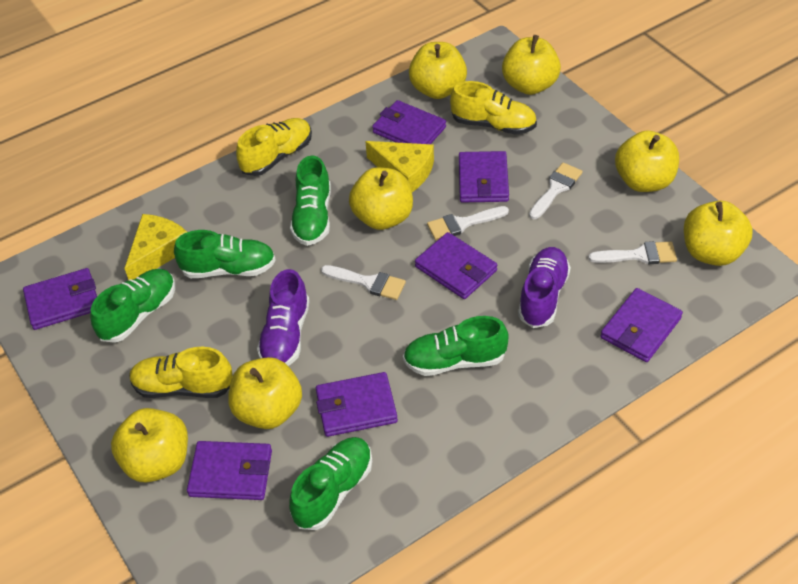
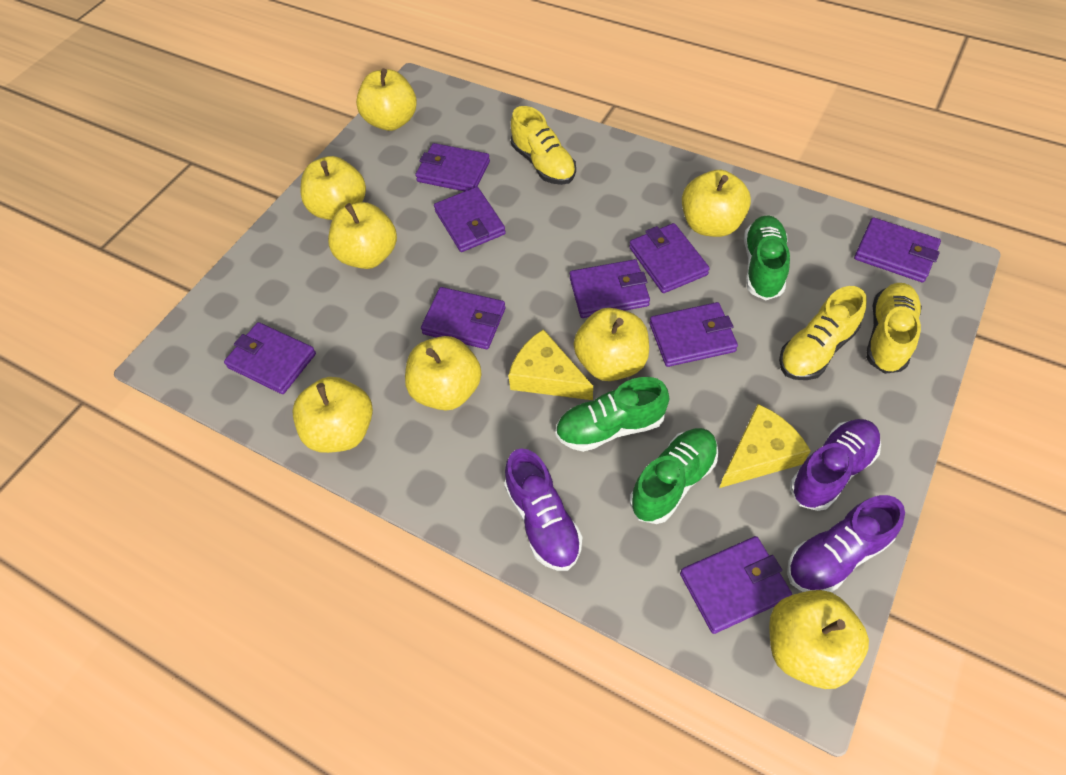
green shoe: [90,269,175,343] [174,230,276,278] [289,437,372,530] [290,156,331,246] [403,316,508,376] = 5 -> [555,377,669,452] [630,428,718,524] [744,215,790,300] = 3
purple shoe: [257,269,310,366] [518,247,571,328] = 2 -> [504,448,583,571] [787,495,905,593] [790,419,881,511] = 3
purple wallet: [23,268,97,330] [187,441,272,500] [316,372,398,437] [372,100,446,144] [415,232,497,299] [459,151,509,202] [600,288,683,362] = 7 -> [224,322,316,394] [415,143,490,191] [421,287,506,349] [434,187,506,252] [570,259,650,318] [629,223,710,293] [649,302,738,367] [680,536,792,634] [854,217,941,282] = 9
white brush: [321,265,406,300] [427,206,509,240] [529,163,583,219] [588,241,677,265] = 4 -> none = 0
yellow apple: [111,408,188,483] [228,357,302,429] [349,167,413,230] [409,42,467,99] [502,35,561,95] [615,130,679,192] [684,201,753,266] = 7 -> [292,377,373,453] [301,156,366,220] [328,202,397,269] [356,68,417,131] [405,336,482,410] [574,308,649,381] [682,170,751,237] [769,590,869,689] = 8

